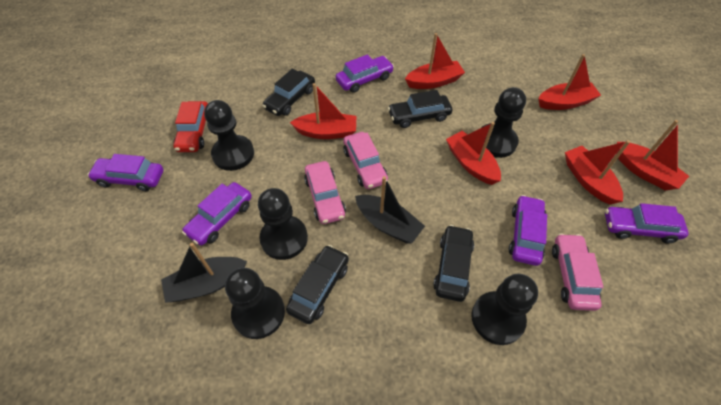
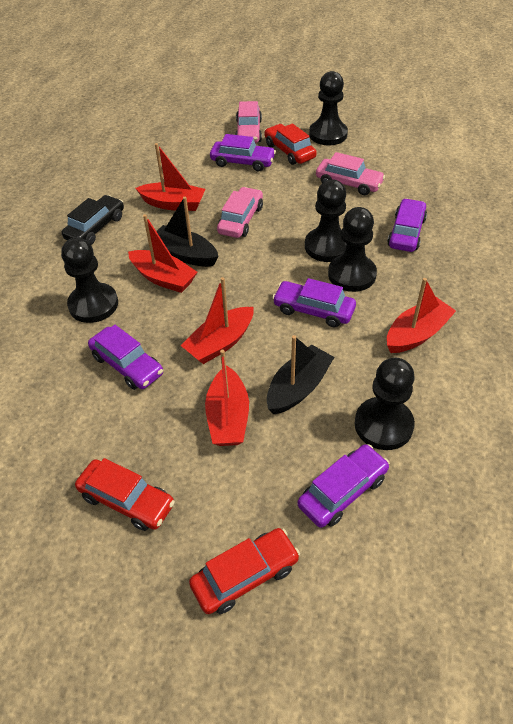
black car: [262,69,315,116] [286,245,349,324] [388,90,452,128] [433,225,474,302] = 4 -> [62,195,124,245] = 1
red boat: [290,83,356,139] [405,33,465,89] [446,122,501,185] [538,54,601,110] [565,140,630,205] [616,120,689,190] = 6 -> [128,214,197,293] [136,143,205,211] [181,277,254,364] [205,350,249,446] [387,278,456,353] = 5
red car: [173,101,208,152] = 1 -> [75,458,175,531] [189,528,300,614] [264,123,317,165] = 3

